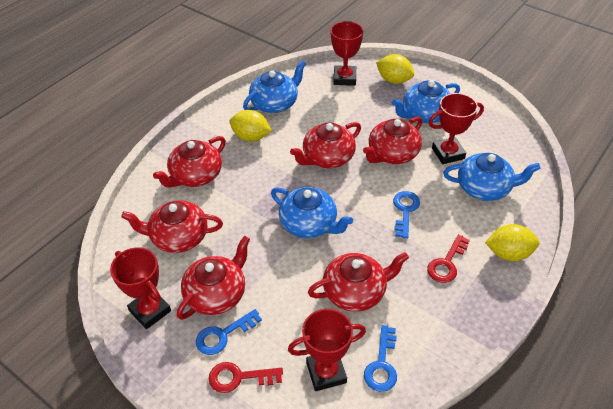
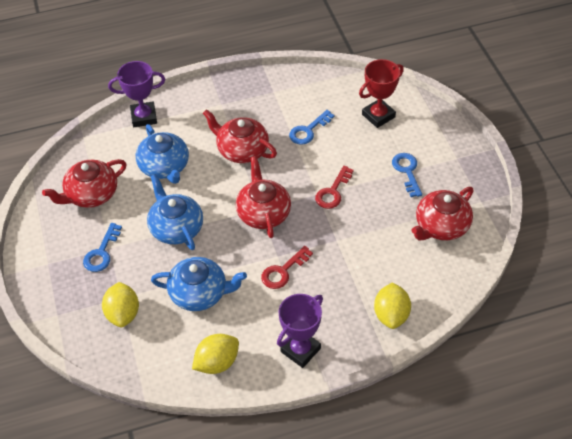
blue teapot: [243,61,306,113] [271,187,353,238] [392,80,460,123] [443,153,541,201] = 4 -> [136,124,189,184] [147,174,203,250] [151,257,247,311] = 3
purple trophy: none = 0 -> [108,61,165,127] [277,294,323,368] = 2
red teapot: [121,200,223,253] [153,136,226,188] [177,236,250,320] [290,122,361,168] [308,252,409,312] [363,116,422,164] = 6 -> [42,159,126,208] [203,109,277,163] [236,156,291,238] [411,187,474,240] = 4
red trophy: [110,247,171,329] [288,309,366,391] [331,21,363,86] [428,93,484,164] = 4 -> [359,59,404,128] = 1

